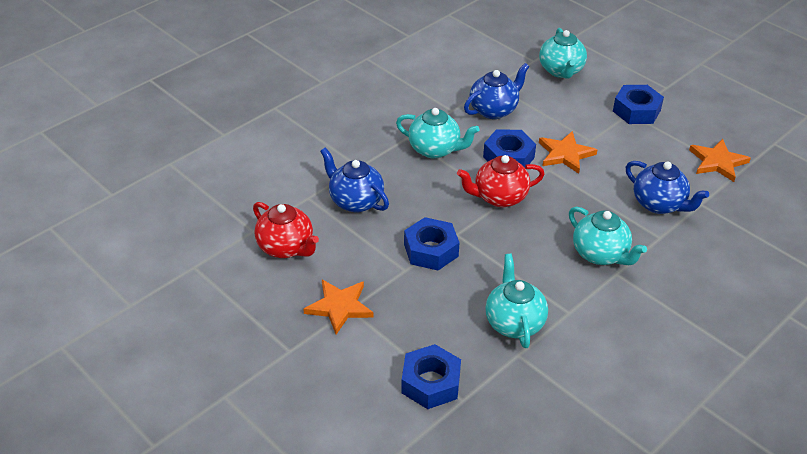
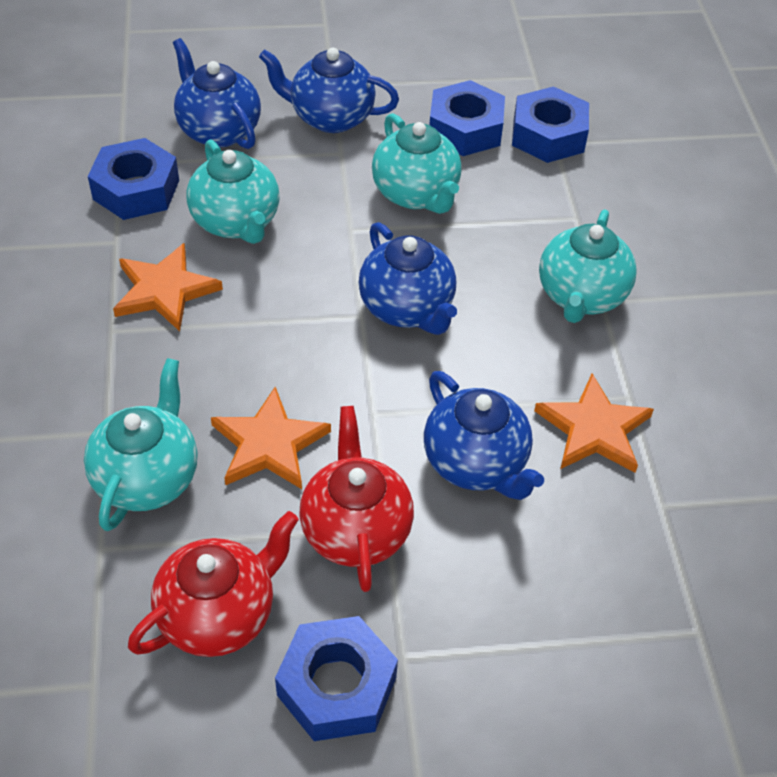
blue teapot: [320,148,389,212] [464,63,530,119] [626,161,709,214] = 3 -> [173,38,261,149] [259,47,399,133] [359,222,457,335] [424,371,544,500] = 4

